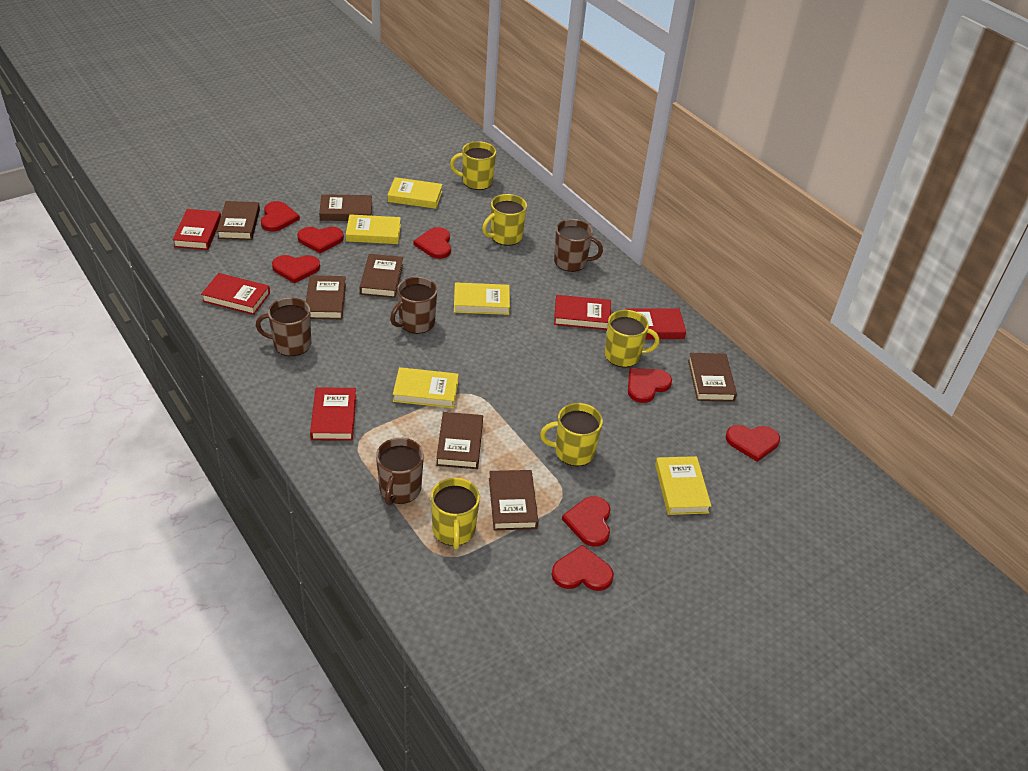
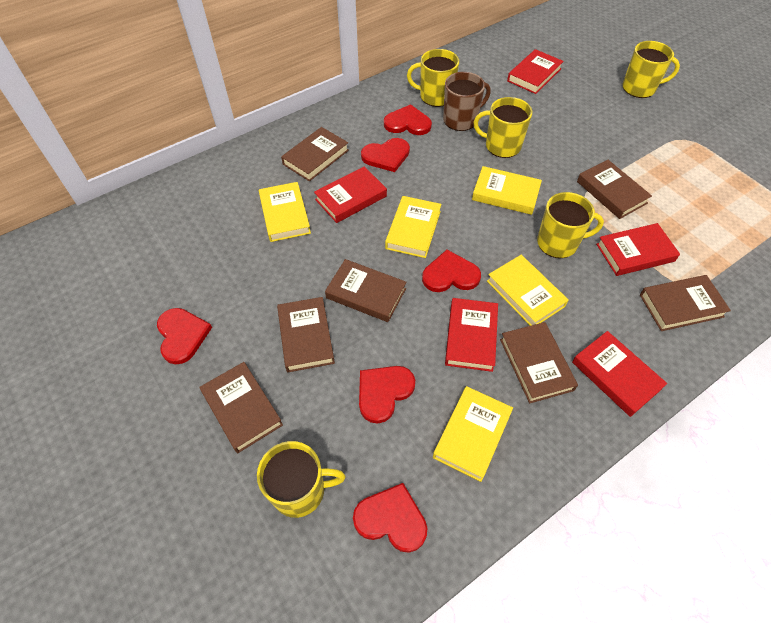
brown mug: [256,298,311,356] [376,438,424,505] [390,277,437,334] [554,219,603,272] = 4 -> [443,72,491,131] = 1
red heart: [261,201,300,232] [272,255,320,284] [297,227,344,253] [413,227,451,259] [552,545,614,591] [562,496,611,547] [628,368,672,403] [726,425,780,462] = 8 -> [157,308,212,364] [353,483,427,553] [359,366,415,423] [361,138,410,172] [384,104,432,135] [422,250,481,292] = 6

